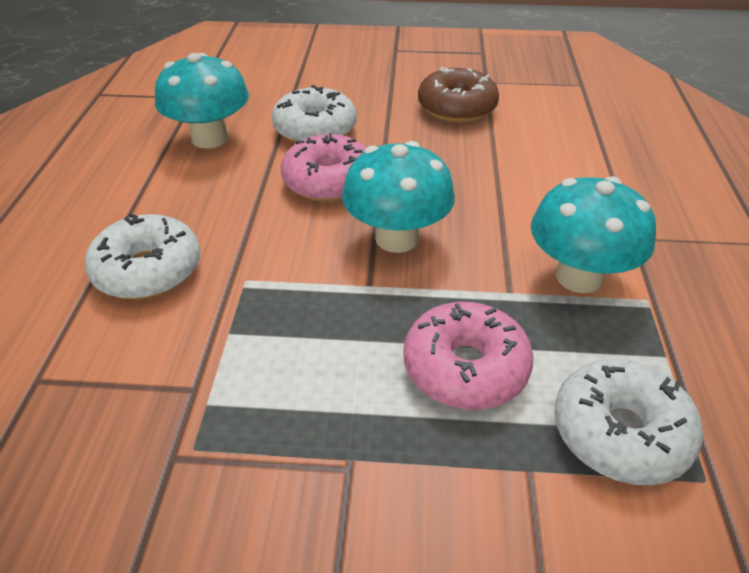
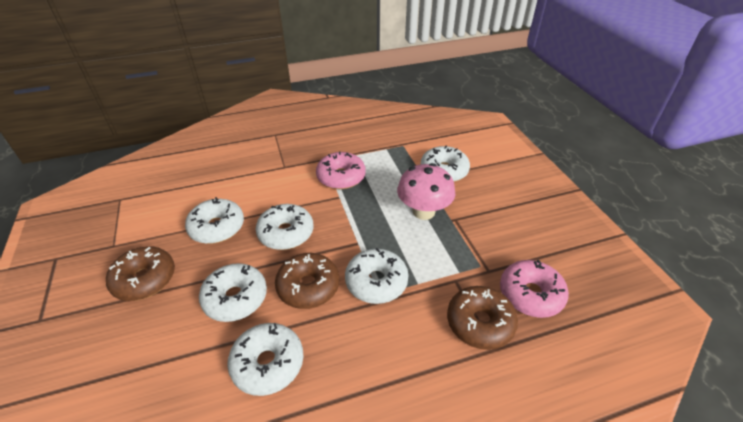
brown donut: [418,67,499,123] = 1 -> [106,246,175,301] [275,253,339,309] [447,286,518,350] = 3
pink mushroom: none = 0 -> [397,163,455,220] = 1
turquoise mushroom: [155,53,249,148] [342,141,455,253] [531,176,656,293] = 3 -> none = 0
white donut: [85,213,200,299] [272,85,357,143] [554,359,703,485] = 3 -> [185,197,244,244] [199,263,267,322] [227,323,303,396] [256,204,313,250] [345,248,408,304] [421,146,470,182] = 6

